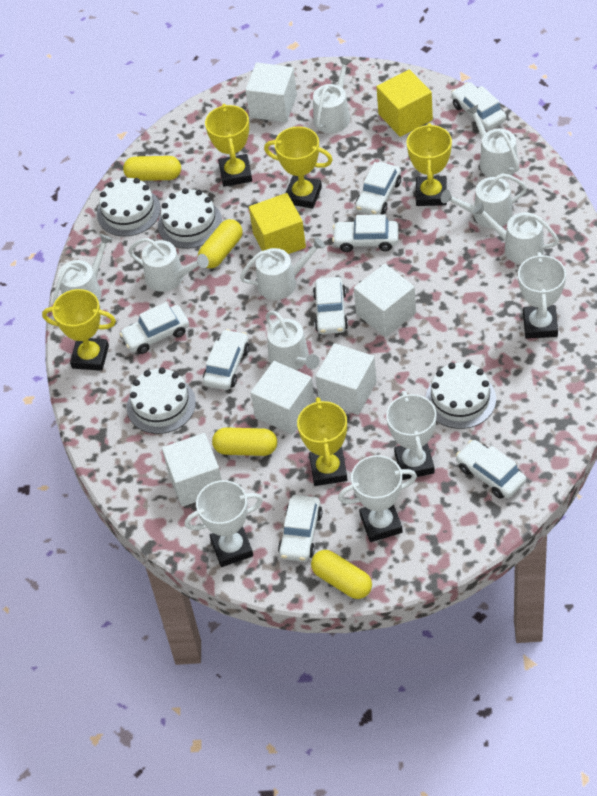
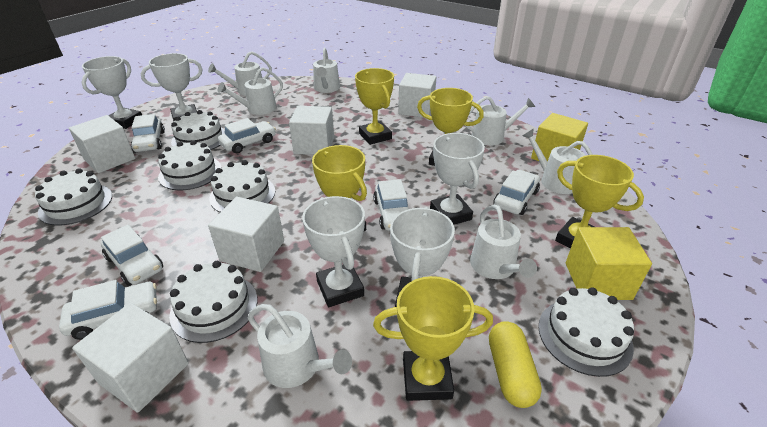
white cake: [97,177,161,236] [127,367,196,434] [158,188,222,249] [425,362,496,429] = 4 -> [35,168,112,226] [158,140,222,190] [169,261,257,343] [171,110,225,150] [209,160,275,212] [538,287,634,377] = 6
white car: [119,302,189,354] [203,329,250,390] [278,495,322,562] [313,277,348,334] [332,214,399,252] [355,162,401,215] [451,82,506,131] [456,440,526,499] = 8 -> [59,280,157,340] [101,225,163,286] [131,114,165,152] [218,118,276,154] [373,179,409,231] [493,170,540,215] = 6
white trophy: [185,480,263,567] [338,455,417,542] [386,391,437,480] [518,252,566,339] = 4 -> [81,56,142,129] [141,53,203,121] [302,196,365,307] [390,207,455,307] [430,133,485,225] = 5
white watering can: [53,234,113,302] [128,238,209,292] [240,237,325,300] [265,311,320,370] [313,57,352,133] [441,173,527,228] [466,105,519,179] [473,202,559,264] = 8 -> [208,51,272,95] [218,67,283,115] [248,304,352,388] [313,48,340,93] [464,96,535,146] [470,205,537,279] [522,128,593,194] = 7
yellow capsule: [123,156,181,181] [198,219,243,268] [212,427,277,456] [311,550,372,599] = 4 -> [489,321,542,408] = 1

